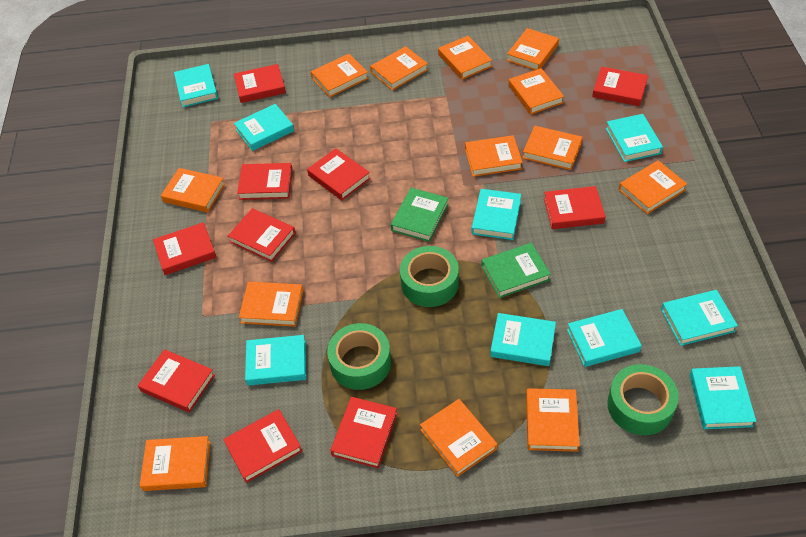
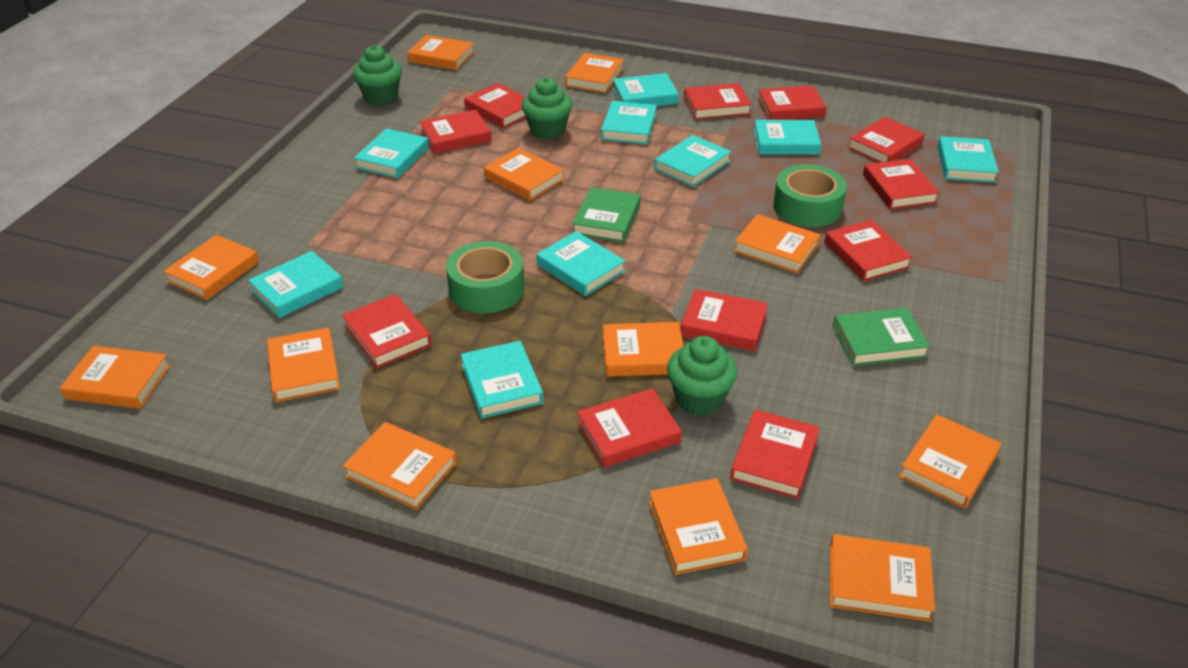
green cupcake: none = 0 -> [353,45,402,105] [522,77,572,140] [667,336,738,416] = 3
green tape: [327,323,391,390] [400,246,459,307] [607,364,679,435] = 3 -> [446,241,525,313] [773,164,847,227] = 2
orange book: [140,436,211,491] [161,168,225,213] [239,282,303,327] [311,54,368,97] [370,46,428,90] [420,399,498,477] [438,36,492,80] [465,135,523,177] [507,28,559,70] [508,68,564,115] [523,126,582,170] [526,388,580,452] [619,160,687,214] = 13 -> [60,346,170,409] [163,235,259,300] [267,327,340,402] [343,422,457,510] [407,35,474,70] [484,148,564,201] [565,53,624,93] [603,322,683,377] [649,478,748,575] [734,214,821,273] [830,534,935,622] [899,414,1001,508] = 12
red book: [138,349,215,413] [153,222,216,275] [223,409,302,483] [228,208,296,262] [234,64,286,103] [237,163,293,200] [307,148,371,200] [330,397,397,468] [544,186,606,229] [592,67,648,106] = 10 -> [342,294,432,368] [420,110,492,154] [464,83,526,128] [577,388,682,468] [681,289,768,351] [684,83,752,120] [730,409,820,499] [757,85,827,120] [824,220,913,282] [848,117,924,163] [863,159,940,210] = 11

